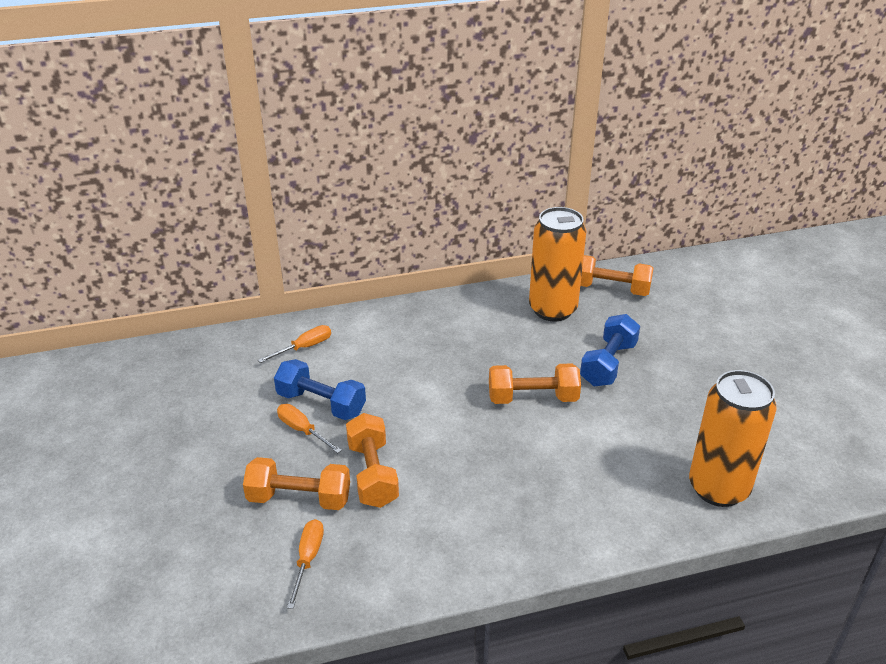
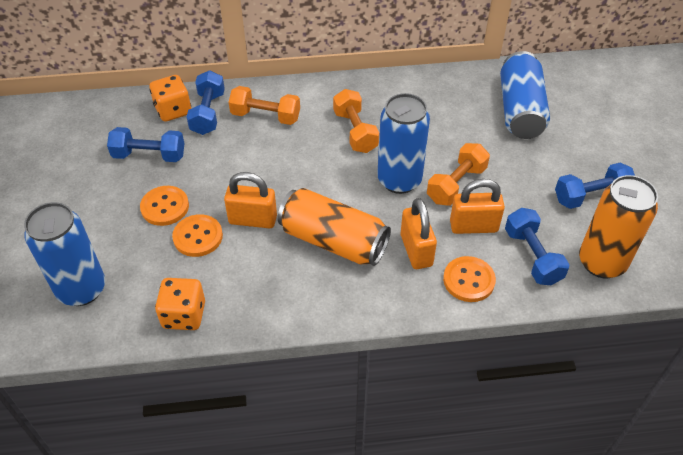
blue can: none = 0 -> [24,202,105,306] [377,93,430,194] [500,51,550,139] = 3
blue dumbbell: [274,359,366,420] [580,314,640,386] = 2 -> [107,127,185,162] [187,70,225,135] [505,208,569,285] [555,163,635,209] = 4
orange button: none = 0 -> [140,186,189,226] [172,214,223,257] [443,256,496,302] = 3
orange dice: none = 0 -> [149,75,191,122] [155,278,205,330] = 2
orange dumbbell: [243,457,350,510] [346,413,399,508] [489,363,581,404] [580,255,654,296] = 4 -> [229,86,300,125] [333,89,379,153] [427,143,490,206] = 3
orange padlock: none = 0 -> [224,172,277,228] [401,198,437,269] [450,179,505,234] = 3
orange screwdriver: [258,325,331,363] [277,404,342,453] [287,519,324,609] = 3 -> none = 0

